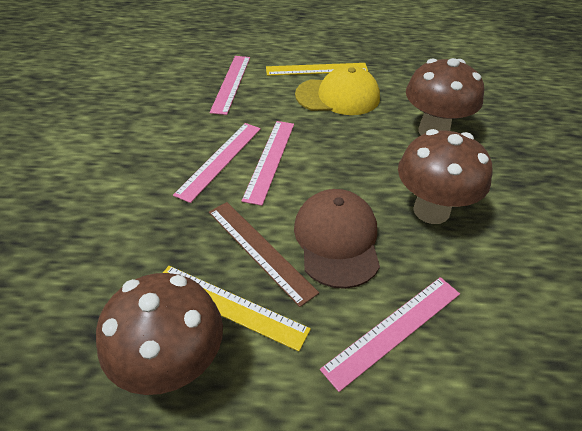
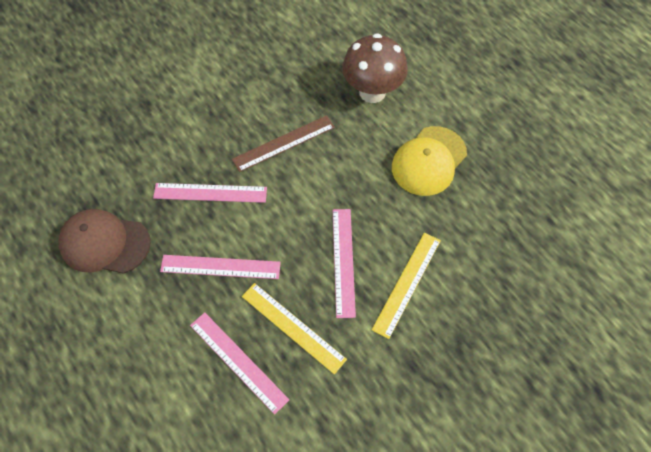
brown mushroom: [96,273,223,395] [398,129,492,224] [406,58,484,135] = 3 -> [342,33,408,103] = 1

